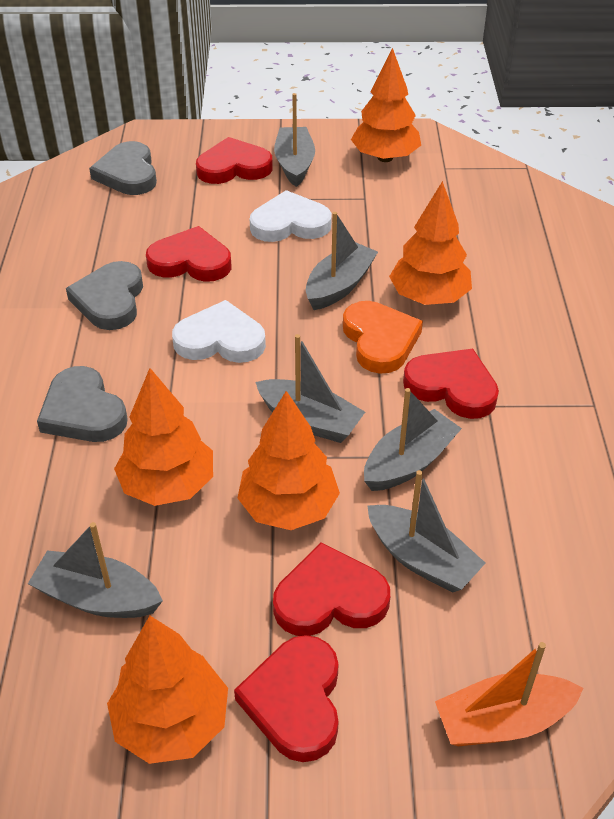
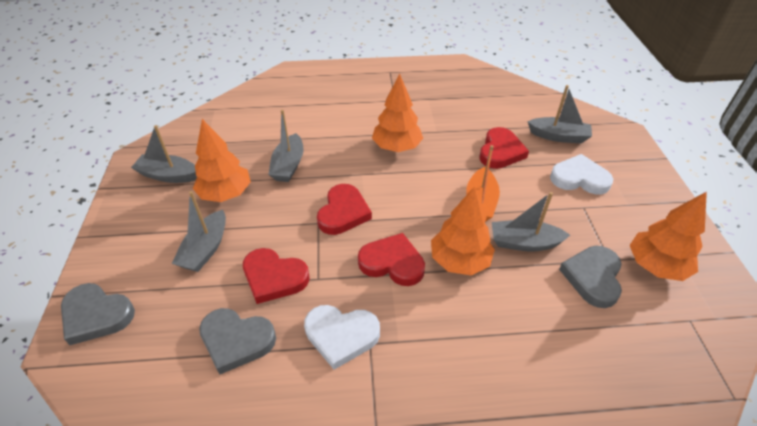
grey boat: [28,522,163,618] [255,334,365,443] [274,93,315,187] [306,212,378,310] [364,388,462,491] [367,470,485,593] = 6 -> [131,125,197,183] [171,191,226,272] [268,110,304,182] [492,192,570,251] [527,85,592,143] = 5
orange heart: [343,301,423,374] = 1 -> none = 0
orange tree: [107,616,228,764] [114,368,213,506] [238,391,340,530] [351,48,421,162] [389,181,472,305] = 5 -> [193,119,251,202] [372,74,423,152] [431,186,495,275] [630,192,707,281] = 4
red heart: [146,226,231,282] [196,137,273,184] [234,635,339,762] [273,542,390,636] [403,349,499,419] = 5 -> [243,248,310,304] [317,184,372,235] [358,233,425,286] [479,127,529,169] = 4

